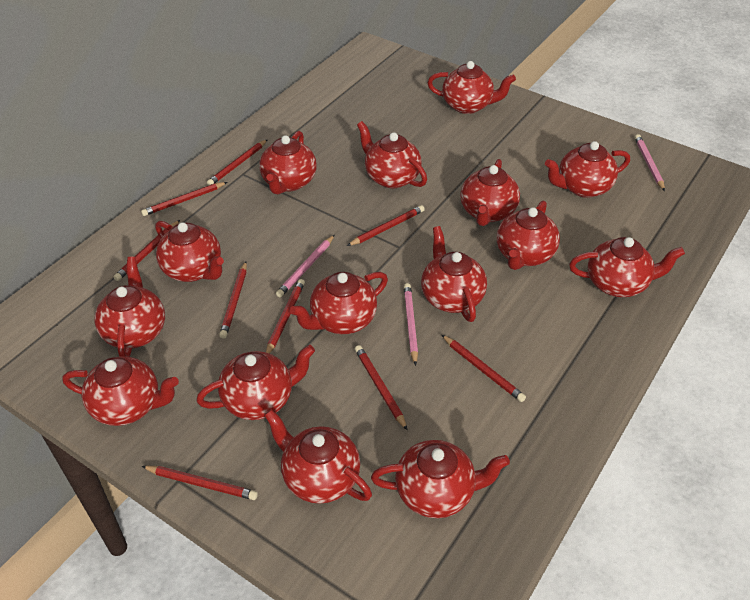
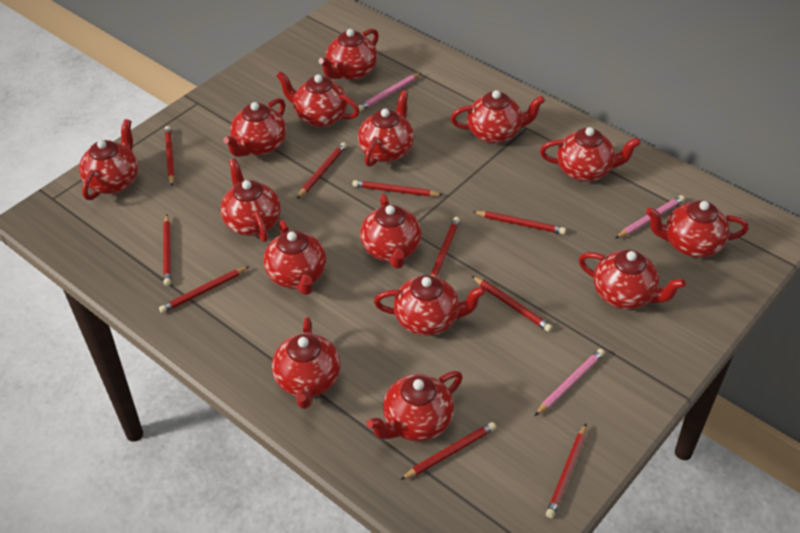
red pencil: [113,220,180,281] [141,182,227,216] [142,466,258,500] [207,139,268,185] [219,261,247,339] [266,279,305,354] [347,205,425,246] [355,345,407,430] [442,335,526,402] = 9 -> [159,266,250,313] [163,215,171,286] [165,126,175,186] [297,142,347,199] [352,180,443,197] [400,422,496,480] [430,217,460,277] [472,211,566,234] [472,276,552,332] [546,424,587,518] = 10

